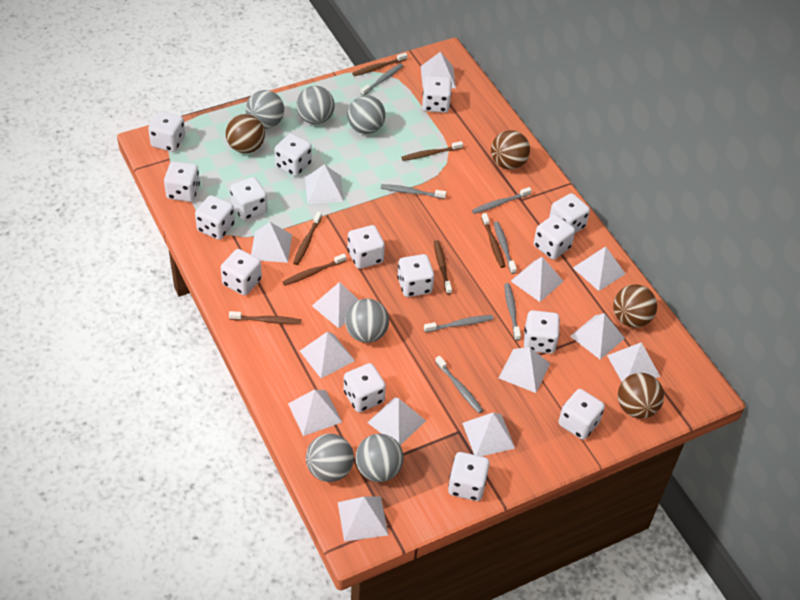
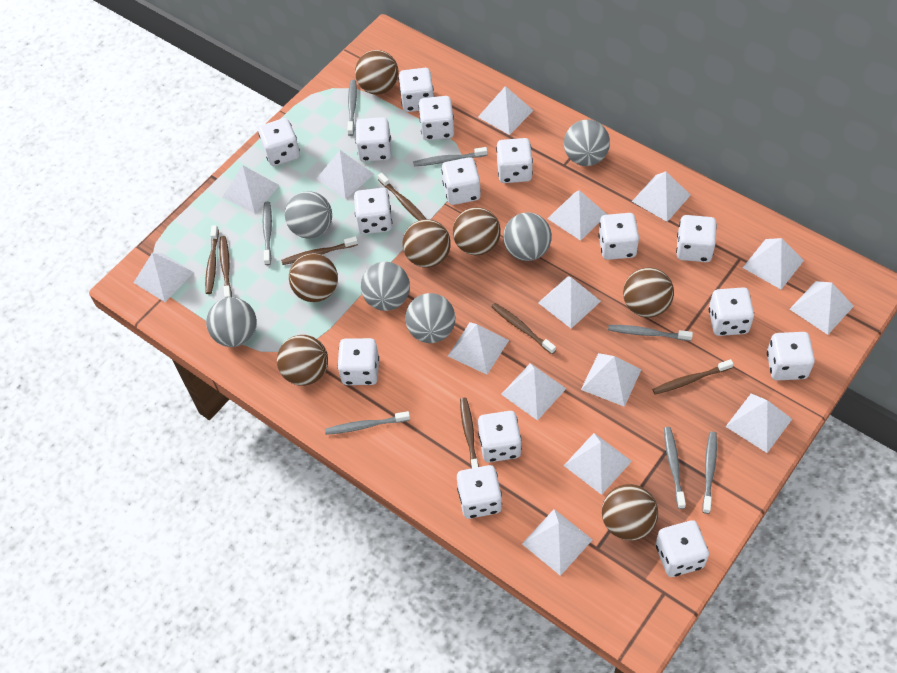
brown ball: [226,114,265,153] [491,130,530,170] [613,284,657,328] [618,373,664,418] = 4 -> [277,335,328,386] [289,253,338,302] [355,50,399,95] [403,219,451,268] [453,207,501,255] [602,484,658,541] [623,268,674,318] = 7
white pyramid: [251,222,292,263] [288,389,342,436] [300,332,355,378] [305,164,344,204] [312,282,359,328] [338,496,388,542] [367,397,426,445] [421,52,456,88] [462,413,515,456] [499,347,550,393] [511,257,564,302] [570,313,625,360] [573,246,626,291] [607,342,660,382] = 14 -> [134,253,194,302] [222,165,279,214] [316,150,374,199] [448,322,509,375] [478,86,534,135] [501,363,567,421] [522,509,592,576] [538,276,601,329] [547,190,607,241] [564,433,632,495] [581,353,642,407] [632,171,691,222] [725,394,792,453] [743,238,804,290] [790,281,854,335] = 15

